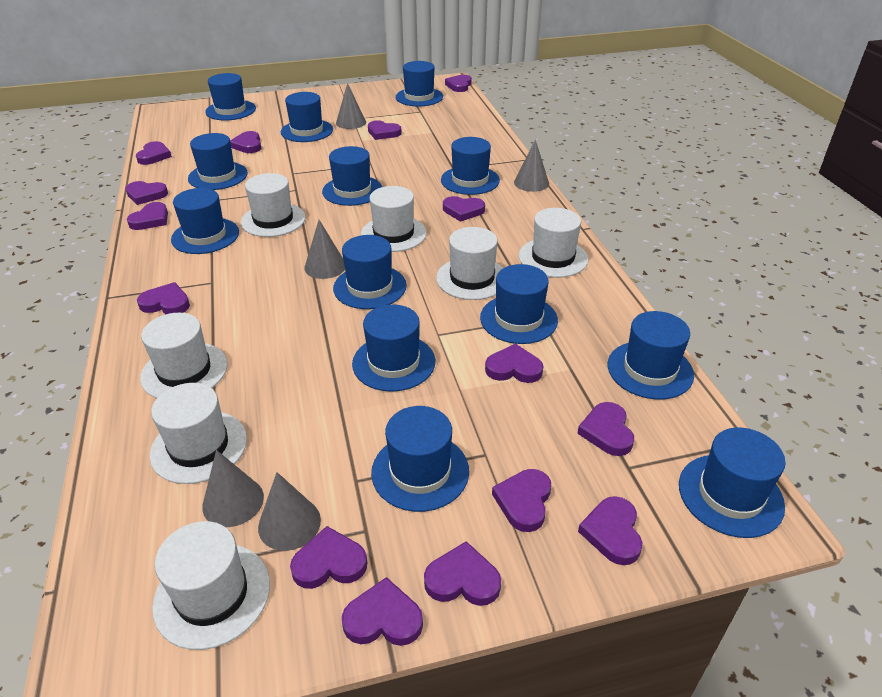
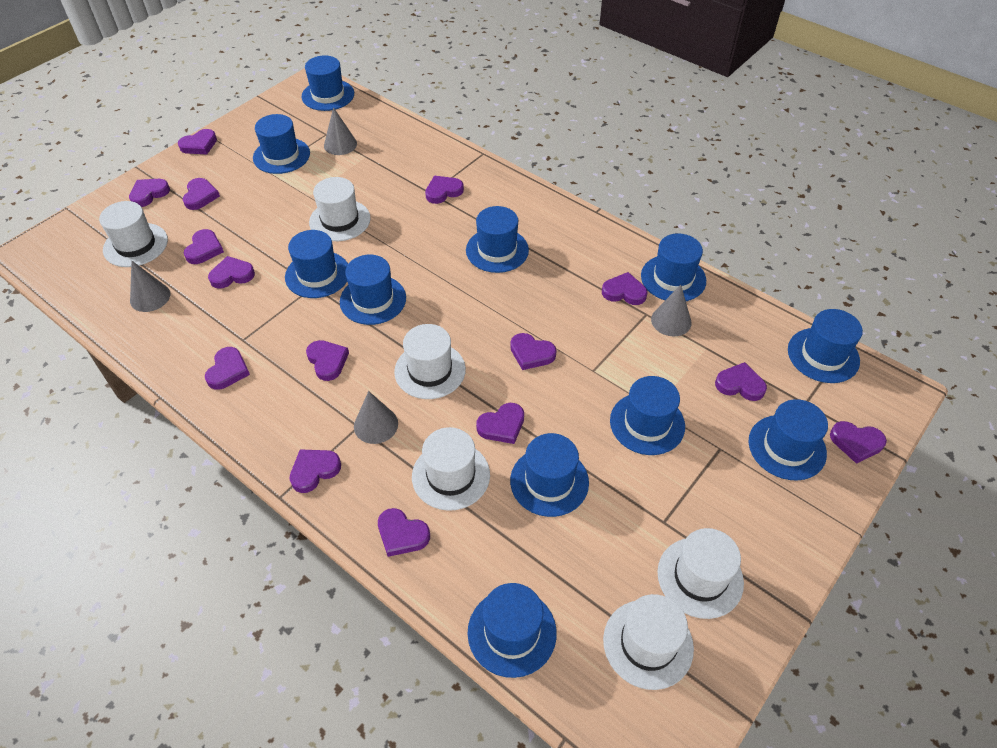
blue hat: [171,188,239,254] [188,133,248,190] [205,73,256,121] [281,92,333,142] [322,146,382,206] [333,235,407,309] [352,305,435,391] [371,406,469,512] [396,61,443,107] [441,137,500,195] [480,264,558,344] [608,311,694,399] [679,427,786,538] = 13 -> [253,114,310,174] [285,230,348,298] [302,55,354,111] [340,255,406,325] [466,206,529,273] [468,583,557,678] [510,433,589,517] [610,376,685,455] [641,234,706,301] [749,399,828,481] [788,309,863,383] = 11
grey cone: [202,450,264,527] [258,472,321,551] [304,220,345,279] [336,83,366,129] [514,140,549,192] = 5 -> [130,261,170,312] [324,107,357,155] [354,391,398,444] [651,285,692,336] = 4
white hat: [140,313,228,398] [150,383,247,484] [152,521,270,650] [241,173,306,237] [361,186,427,252] [436,227,503,300] [519,208,588,278] = 7 -> [99,201,168,267] [309,177,371,241] [394,324,466,399] [412,427,490,511] [603,594,694,690] [657,528,744,619] = 6

